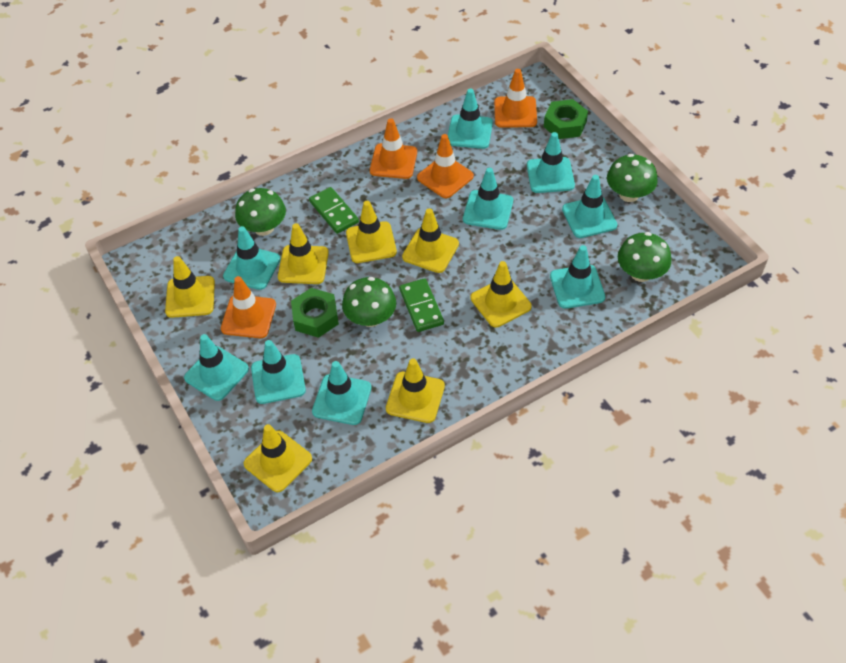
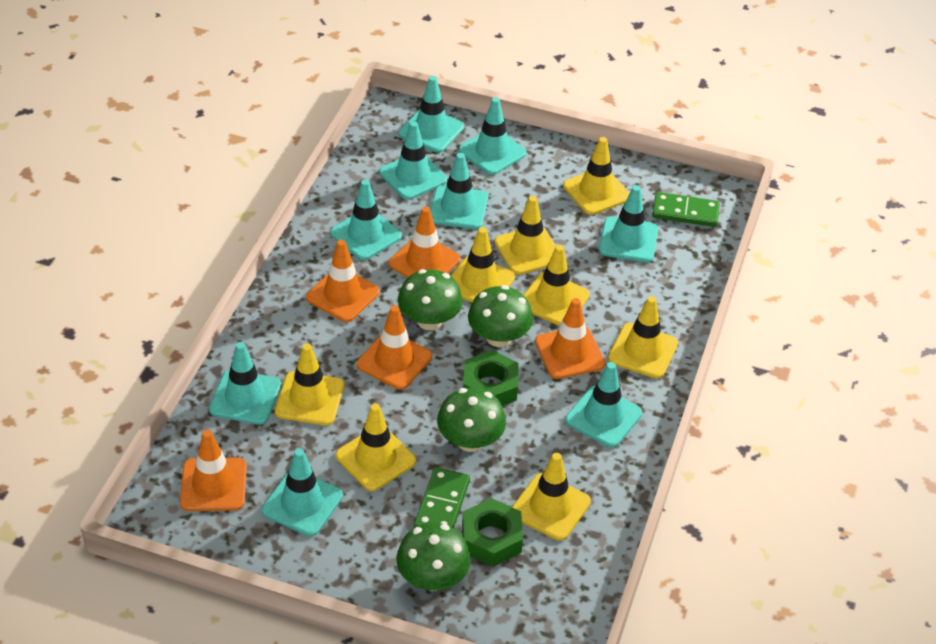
orange traffic cone: [221,276,276,338] [370,118,417,179] [417,134,474,198] [494,69,537,128] = 4 -> [180,430,247,511] [306,240,380,322] [357,305,432,390] [389,206,461,278] [535,298,605,379] = 5
yellow traffic cone: [165,256,215,318] [244,424,312,492] [278,223,329,284] [346,201,397,263] [386,359,445,423] [402,209,459,273] [471,261,532,327] = 7 -> [275,343,344,425] [336,404,416,491] [451,227,515,302] [495,196,556,275] [512,453,591,541] [523,245,590,326] [563,137,630,215] [608,296,678,379] = 8

